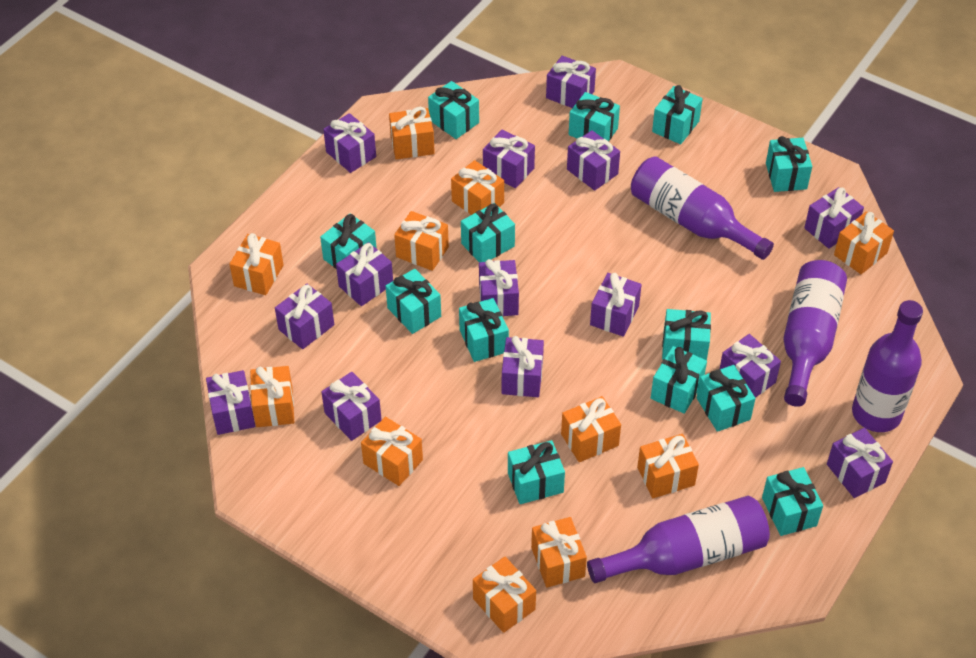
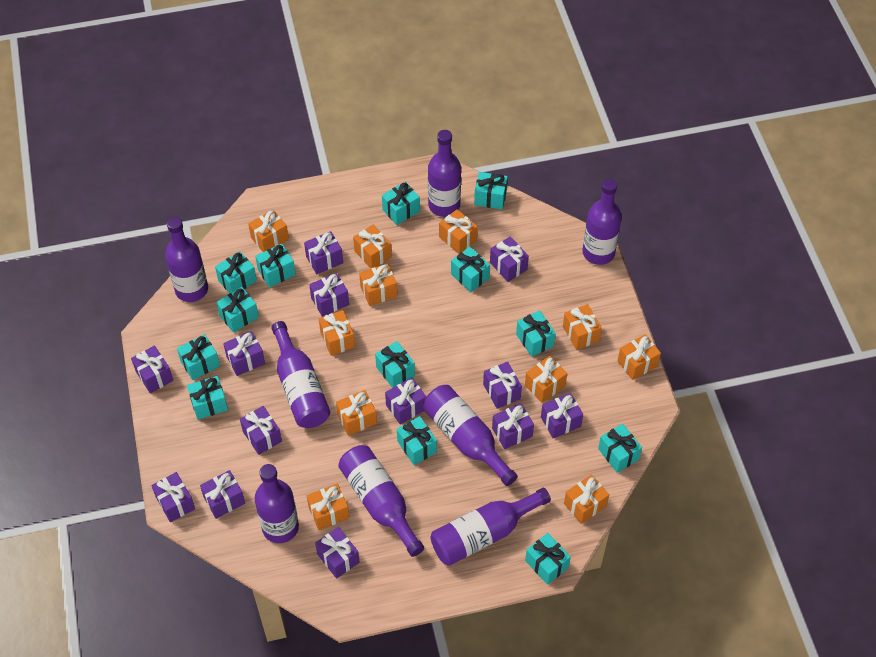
purple bottle: [587,496,770,583] [631,156,774,260] [783,260,847,407] [852,300,923,432] = 4 -> [165,217,208,302] [255,464,299,543] [271,321,330,428] [338,445,424,557] [423,385,518,486] [428,130,461,217] [430,488,551,566] [582,179,622,265] = 8
purple gift: [206,370,255,435] [275,284,334,349] [321,372,382,441] [323,113,376,173] [336,242,393,306] [479,259,519,316] [483,129,535,188] [502,336,544,397] [546,56,596,108] [567,130,620,191] [590,273,642,337] [720,334,781,398] [804,187,864,249] [827,428,893,498] = 14 -> [131,346,173,393] [151,472,195,522] [200,470,245,519] [223,331,265,376] [240,406,282,455] [304,231,343,274] [309,273,349,317] [315,527,360,579] [385,377,426,424] [483,362,522,409] [490,237,529,282] [492,403,534,449] [541,393,583,438] = 13

